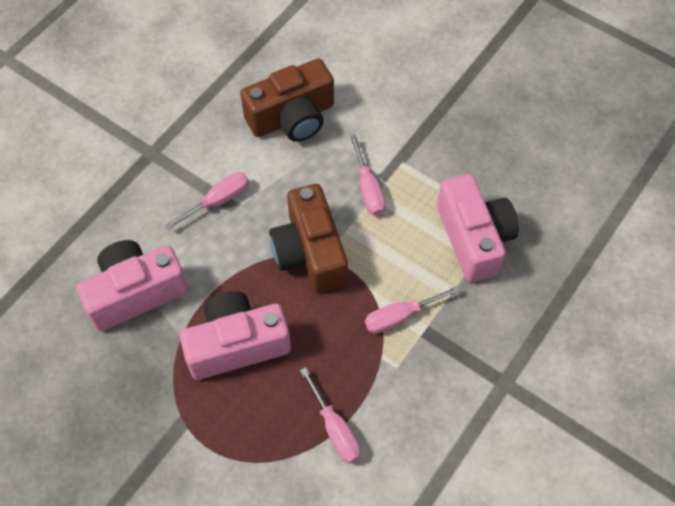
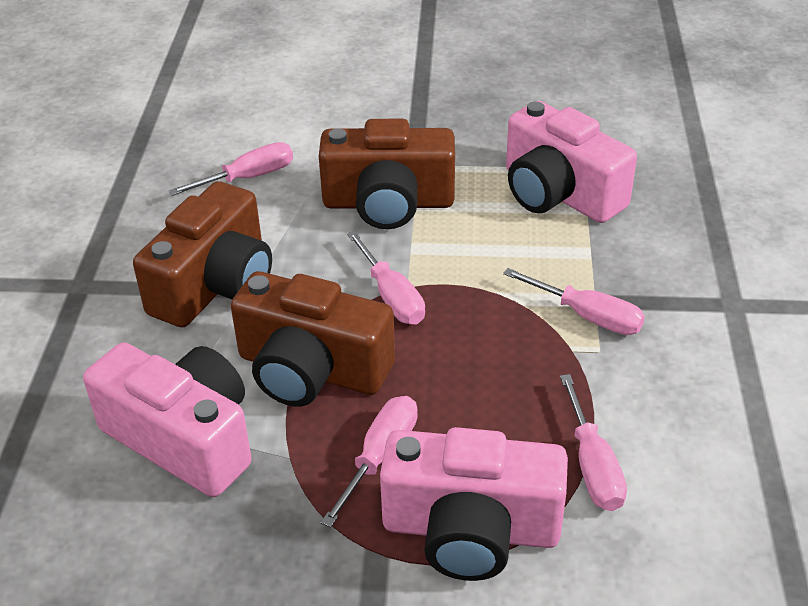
brown camera: [240,59,334,142] [269,184,348,293] = 2 -> [133,181,272,327] [231,271,395,407] [319,119,455,229] = 3
pink screwdriver: [164,172,249,230] [300,367,361,464] [350,135,386,216] [365,286,460,334] = 4 -> [168,142,293,196] [321,396,418,528] [347,231,425,325] [503,268,645,335] [560,374,627,511] = 5

